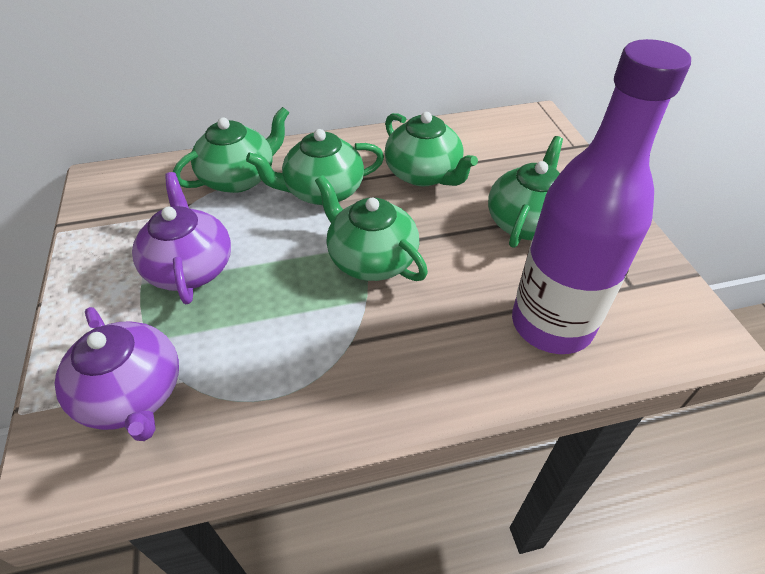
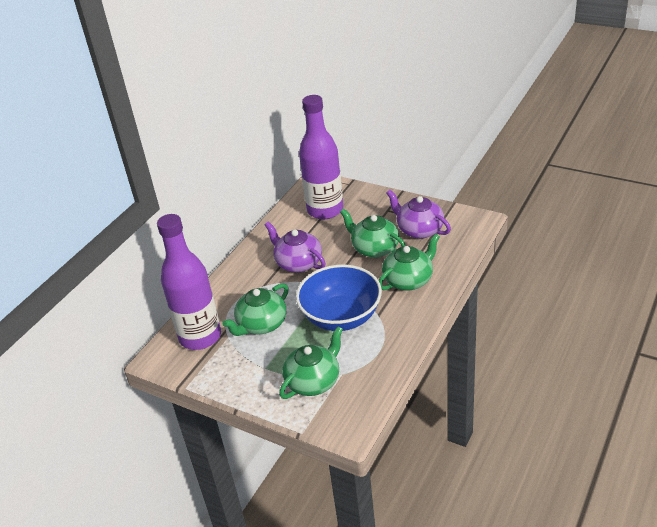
blue bowl: none = 0 -> [296,264,382,331] = 1
green teapot: [173,107,289,193] [246,129,384,205] [315,175,428,281] [385,112,478,186] [488,136,563,248] = 5 -> [222,283,289,336] [279,326,343,399] [340,208,406,258] [378,233,440,291] = 4
purple bottle: [512,39,691,354] = 1 -> [157,214,221,350] [299,95,343,220] = 2

